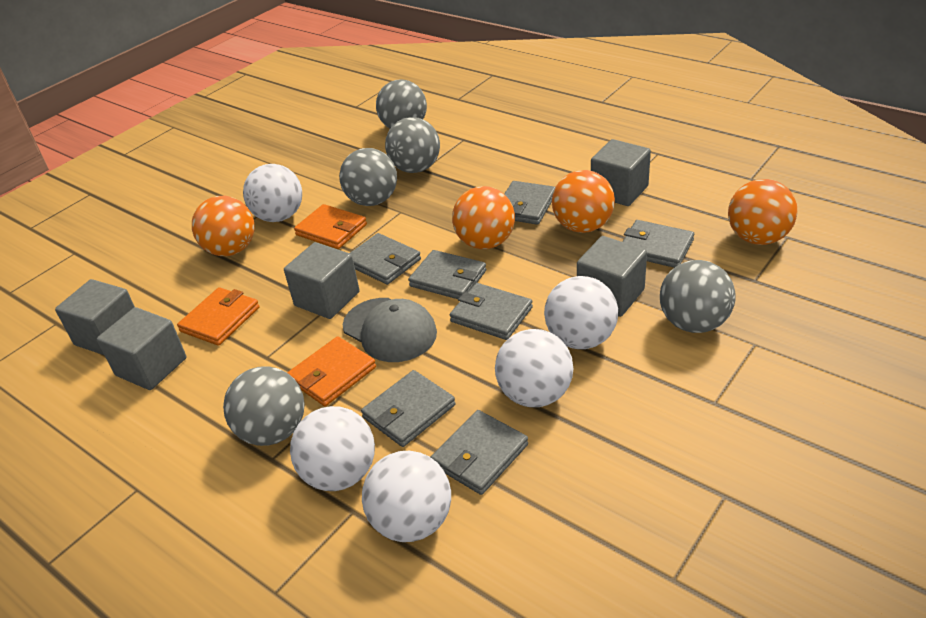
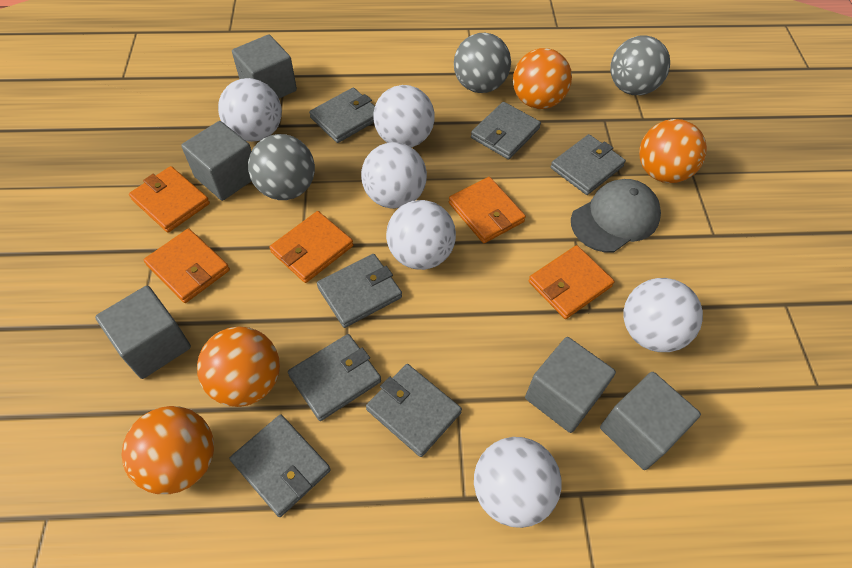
grey ball: [223,366,305,446] [339,148,397,206] [376,79,427,128] [385,117,440,173] [660,260,736,333] = 5 -> [248,134,315,200] [454,33,511,93] [610,35,670,95] = 3
orange wallet: [177,287,260,346] [287,336,376,406] [294,204,367,249] = 3 -> [129,166,210,233] [144,228,230,303] [269,211,353,283] [449,177,526,243] [529,245,615,319] = 5
white ball: [243,164,302,222] [290,406,375,491] [362,451,451,542] [495,329,573,407] [544,276,618,349] = 5 -> [218,78,282,142] [361,142,427,209] [373,85,435,147] [386,200,456,270] [474,437,561,528] [623,278,703,352] = 6

